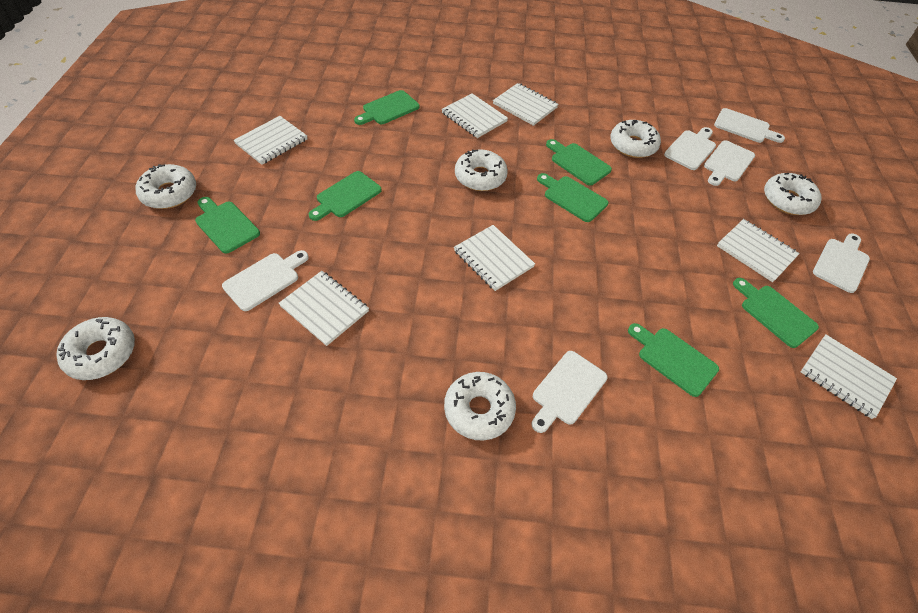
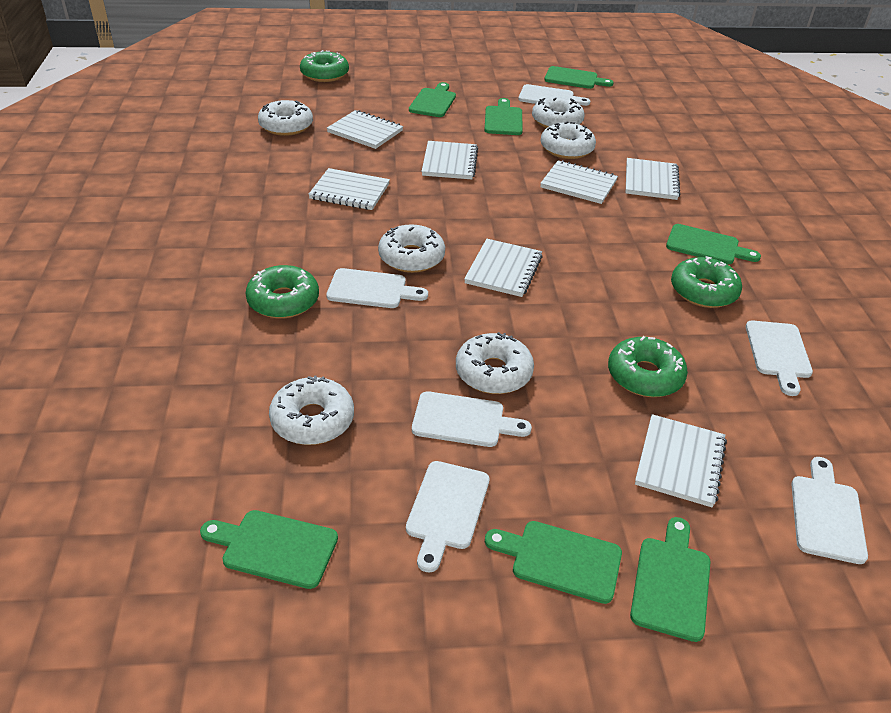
green donut: none = 0 -> [246,265,319,319] [300,50,349,82] [608,336,688,397] [671,256,742,308] = 4

